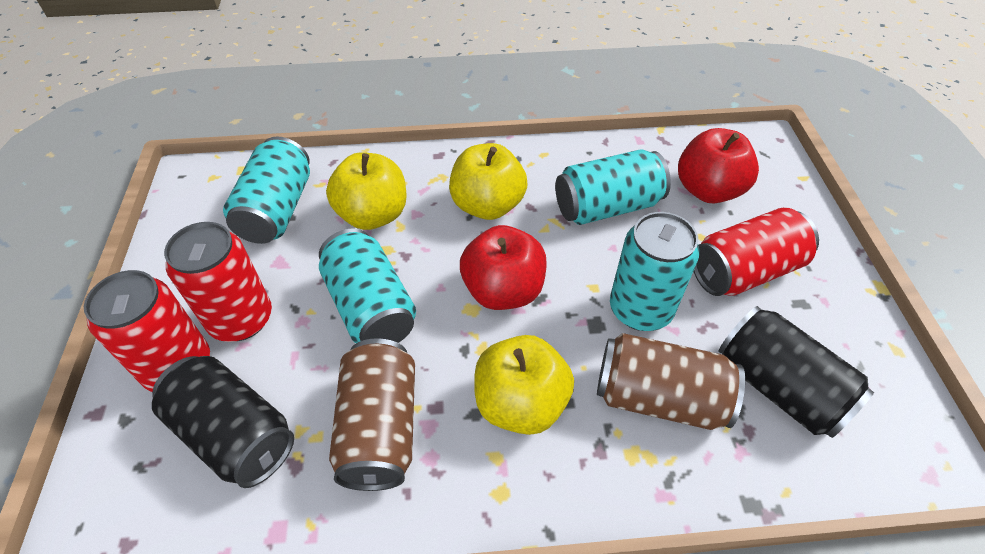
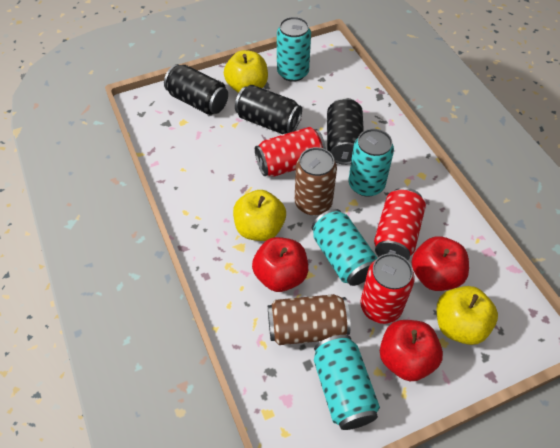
black can: [152,356,294,488] [719,306,874,438] = 2 -> [164,64,228,115] [235,85,302,134] [327,98,364,165] = 3
red apple: [460,225,547,310] [678,128,759,203] = 2 -> [252,237,308,292] [380,320,443,381] [411,236,469,291] = 3

